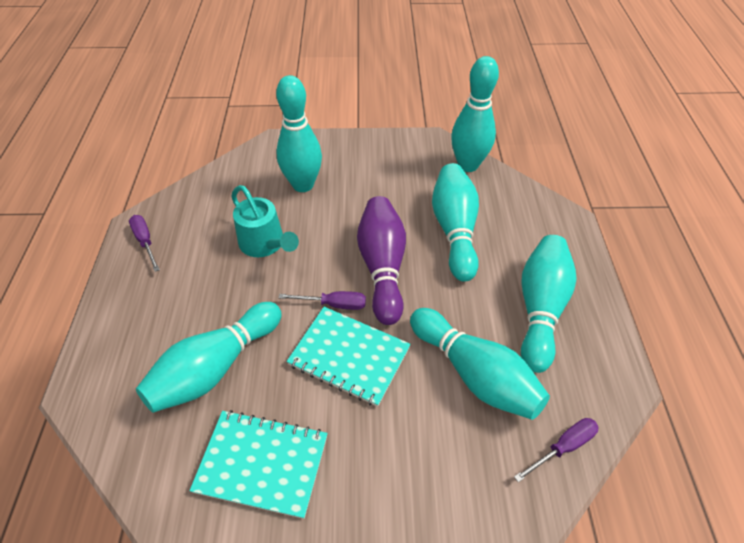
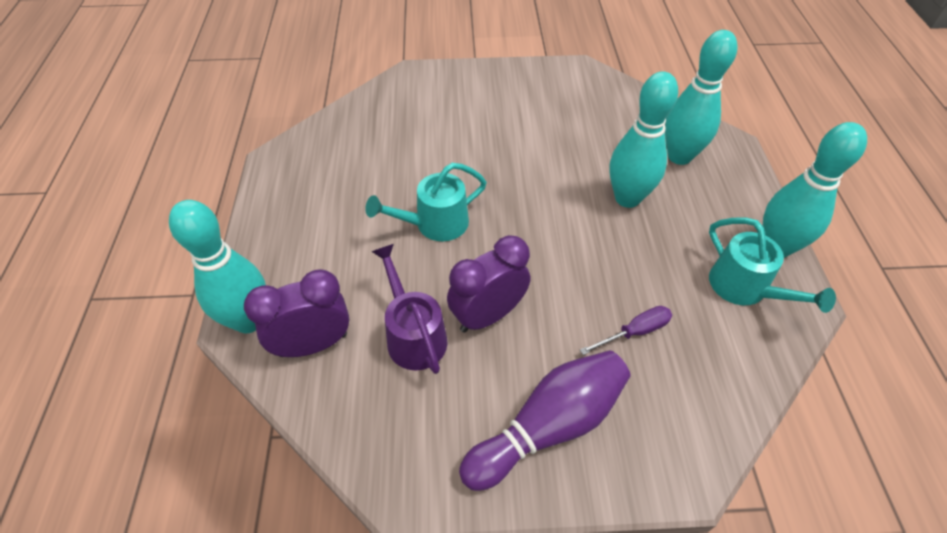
purple clock: none = 0 -> [244,269,349,357] [447,235,530,333] = 2
purple screwdriver: [129,215,160,272] [279,291,366,310] [514,418,599,482] = 3 -> [580,306,672,355] = 1
purple watering can: none = 0 -> [371,244,448,374] = 1
turquoise bowling pin: [136,302,282,413] [276,75,322,192] [410,308,550,420] [432,163,479,282] [451,56,499,172] [521,235,577,373] = 6 -> [169,200,266,333] [609,72,678,208] [665,30,737,165] [763,122,867,258] = 4
turquoise notebook: [190,410,328,519] [287,307,411,407] = 2 -> none = 0
turquoise watering can: [232,185,299,257] = 1 -> [365,163,487,241] [709,217,836,313] = 2

